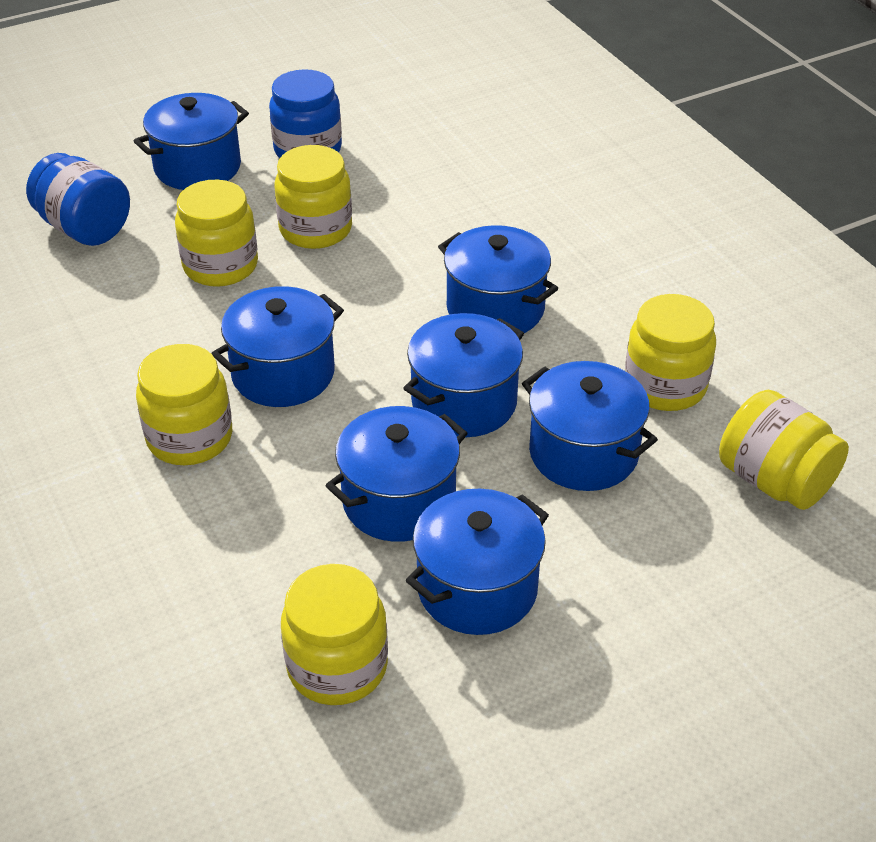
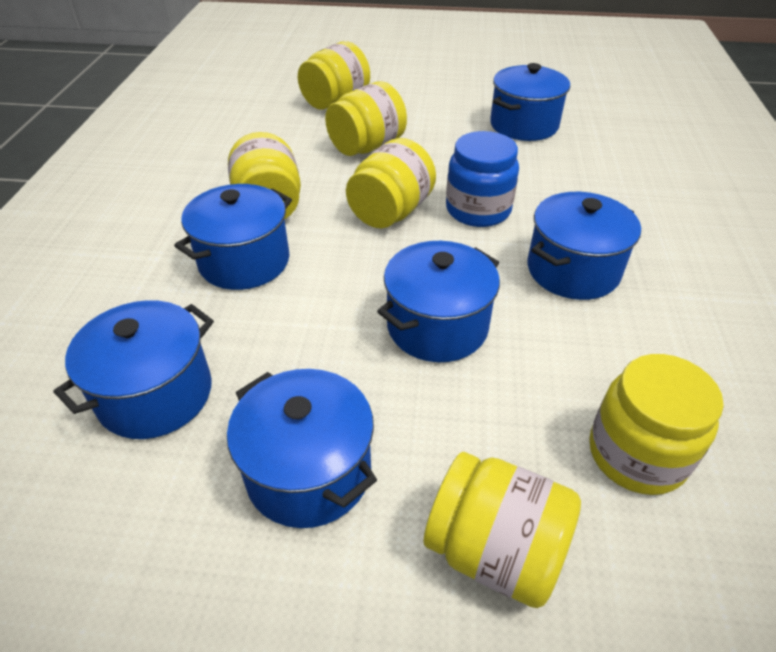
blue jar: [26,153,130,246] [269,69,342,158] = 2 -> [446,131,519,227] = 1
blue pot: [134,93,249,190] [211,286,344,407] [325,406,468,542] [403,313,524,437] [406,489,549,635] [438,225,558,333] [522,361,658,491] = 7 -> [53,300,214,439] [174,184,292,290] [227,369,377,528] [377,241,500,362] [490,63,570,141] [528,192,641,300] = 6

